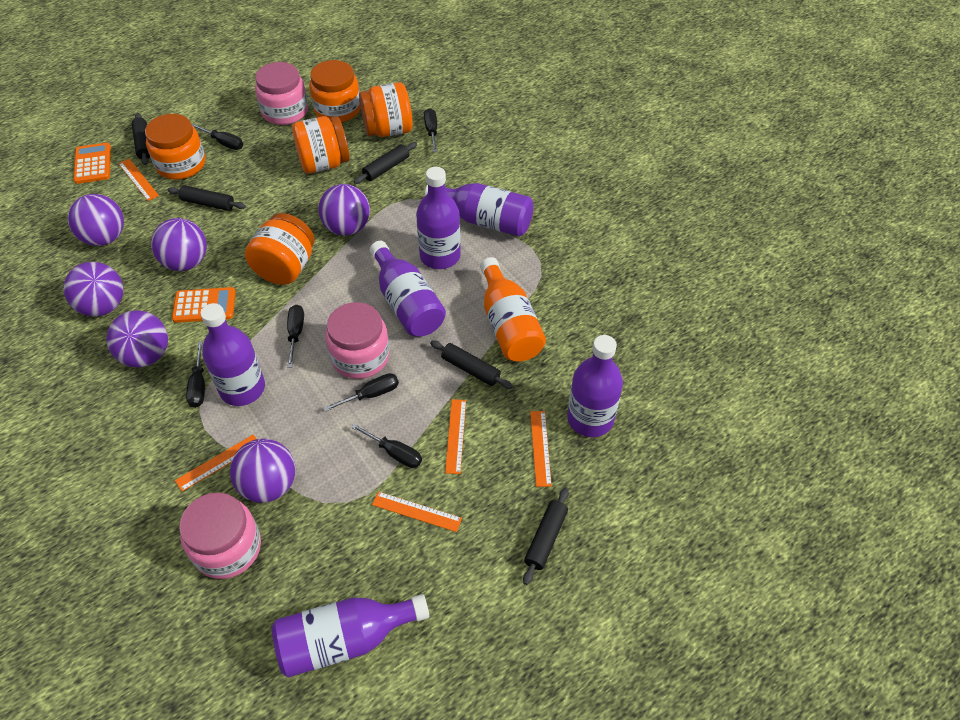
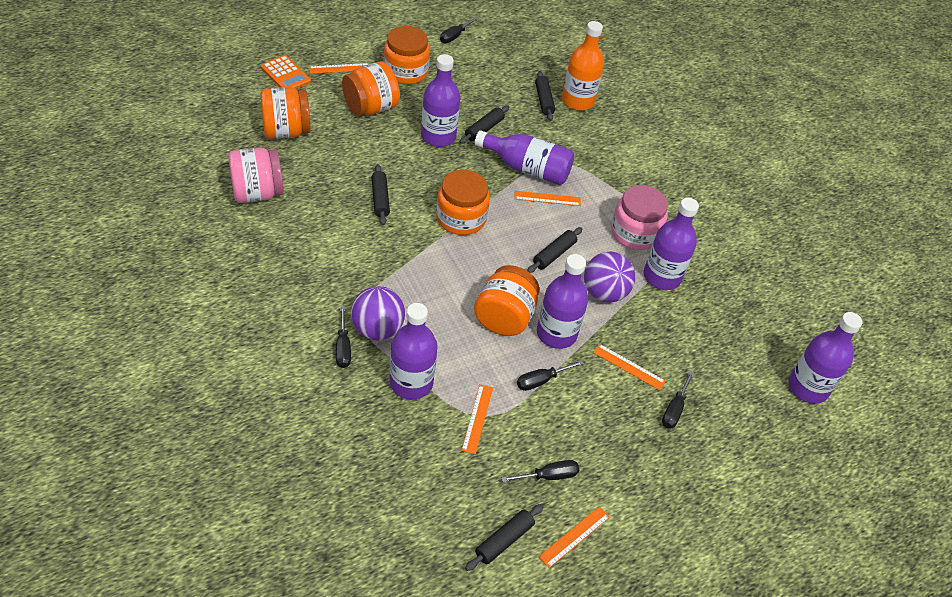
black screwdriver: [186,342,205,408] [192,124,243,150] [287,305,304,368] [323,373,399,412] [351,423,422,468] [424,108,437,152] = 6 -> [336,306,351,368] [440,16,479,43] [502,460,579,482] [517,360,584,391] [662,371,694,429] = 5
orange calculator: [73,143,111,184] [172,287,236,323] = 2 -> [261,55,311,89] = 1
pink jar: [179,493,261,579] [255,62,308,125] [325,302,390,379] = 3 -> [228,148,284,203] [611,185,668,250] = 2
purple ball: [63,262,123,317] [68,194,124,246] [106,310,168,368] [151,218,207,271] [230,439,295,503] [318,184,370,236] = 6 -> [351,286,405,340] [584,252,635,303] = 2

